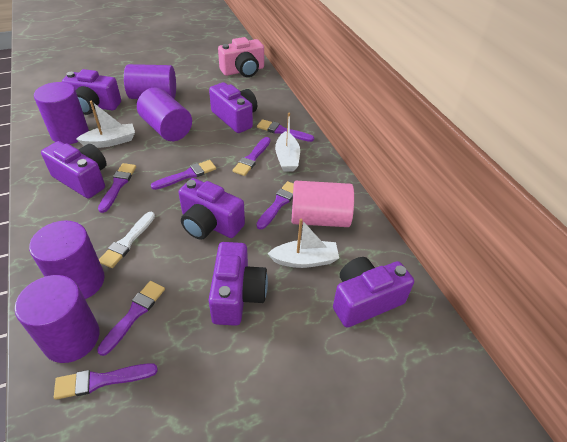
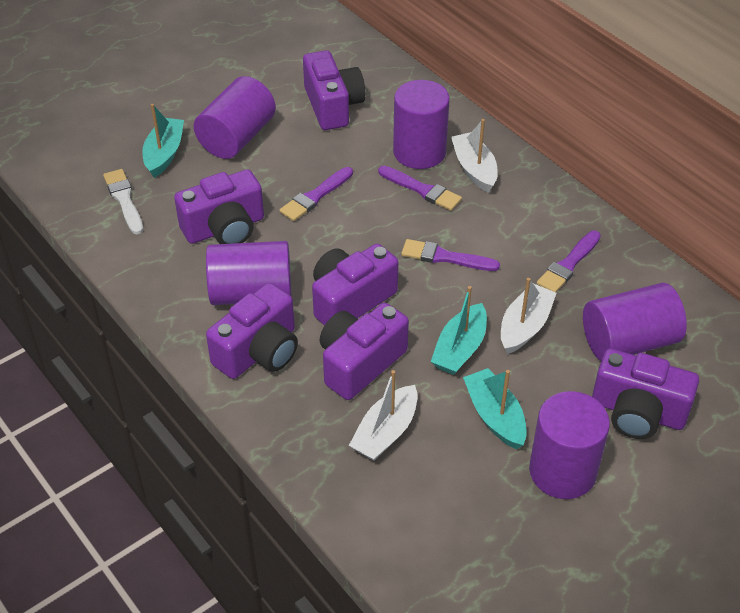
pink camera: [218,37,264,77] = 1 -> none = 0
pink cylinder: [292,181,354,227] = 1 -> none = 0
purple brush: [54,363,158,400] [97,281,165,356] [98,163,136,213] [151,160,216,190] [233,137,270,176] [256,181,294,229] [257,119,314,142] = 7 -> [279,167,353,221] [378,166,462,211] [401,239,500,271] [537,231,601,292] = 4
turquoise boat: none = 0 -> [142,104,184,178] [431,286,487,375] [463,368,527,449] = 3

